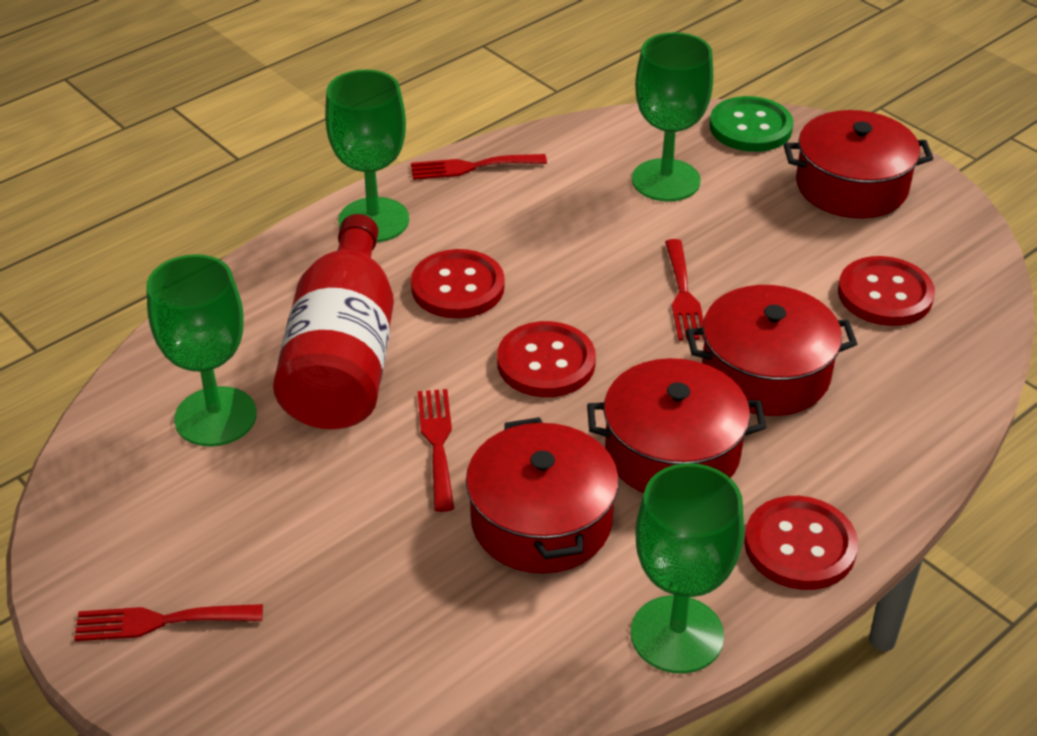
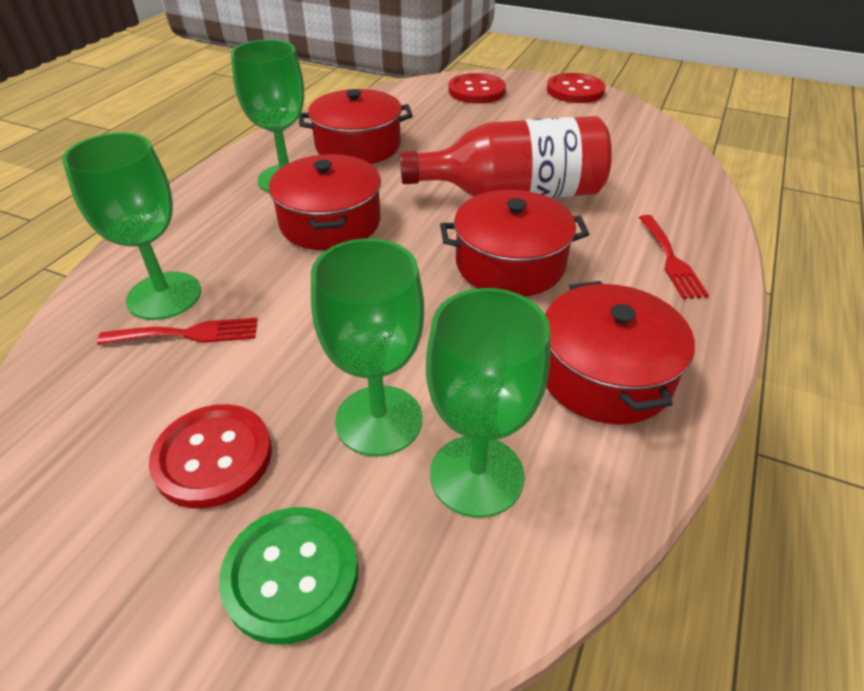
red button: [411,249,505,318] [497,321,596,397] [744,496,858,590] [838,256,935,326] = 4 -> [149,404,272,509] [448,73,506,103] [547,73,606,103] = 3
red fork: [74,604,263,641] [411,154,547,180] [418,389,454,512] [665,239,705,341] = 4 -> [97,317,258,345] [639,215,709,299] = 2

